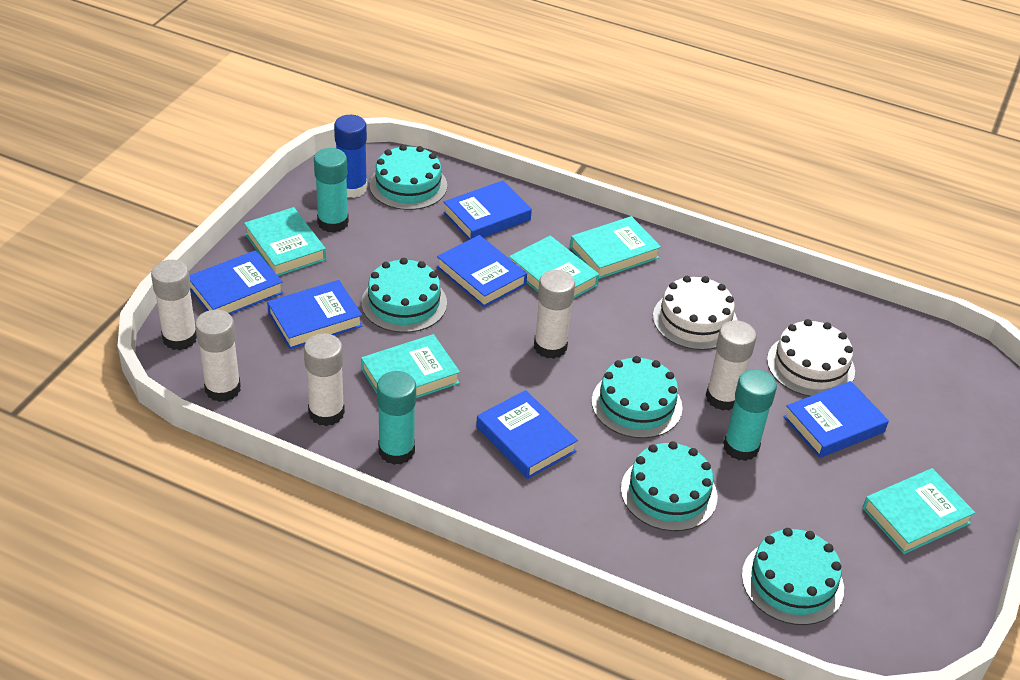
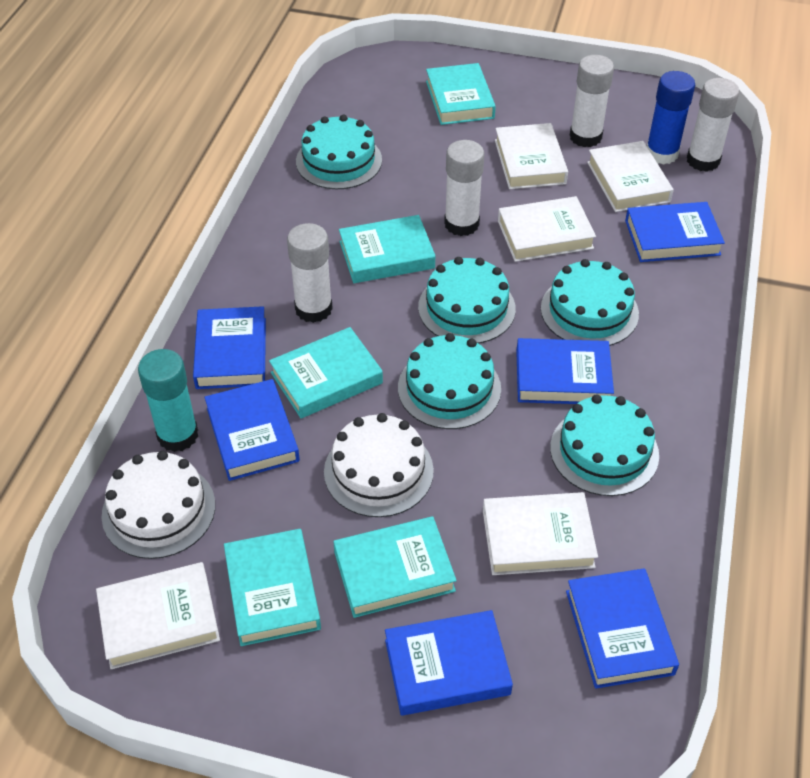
turquoise glue stick: [314,148,349,233] [377,371,416,465] [723,369,777,461] = 3 -> [138,349,198,452] = 1
white book: none = 0 -> [96,562,220,669] [483,492,598,575] [495,123,568,189] [498,196,596,262] [587,141,674,212] = 5
white glue stick: [151,260,197,350] [195,310,241,402] [304,333,345,426] [534,270,575,359] [706,320,757,411] = 5 -> [287,223,333,323] [444,140,485,236] [569,55,614,147] [687,78,739,172] = 4

